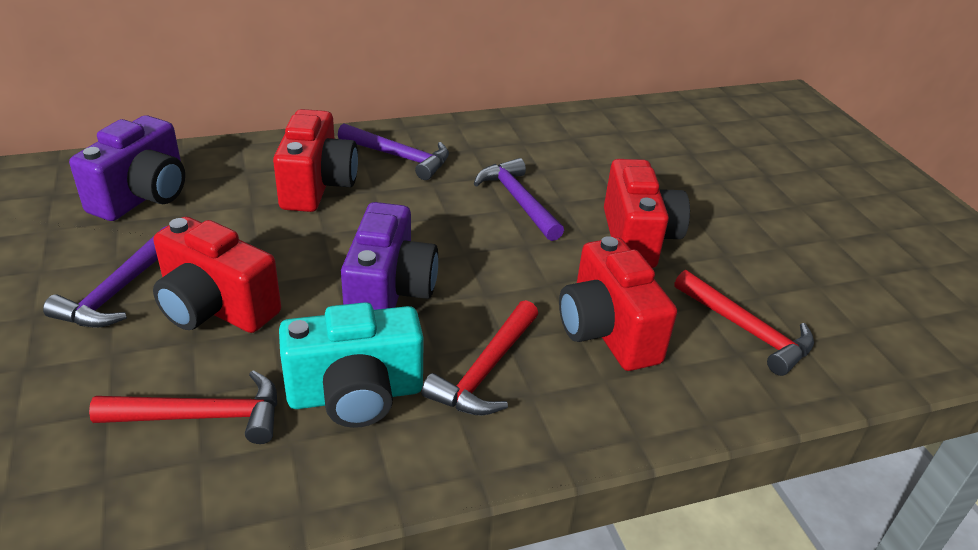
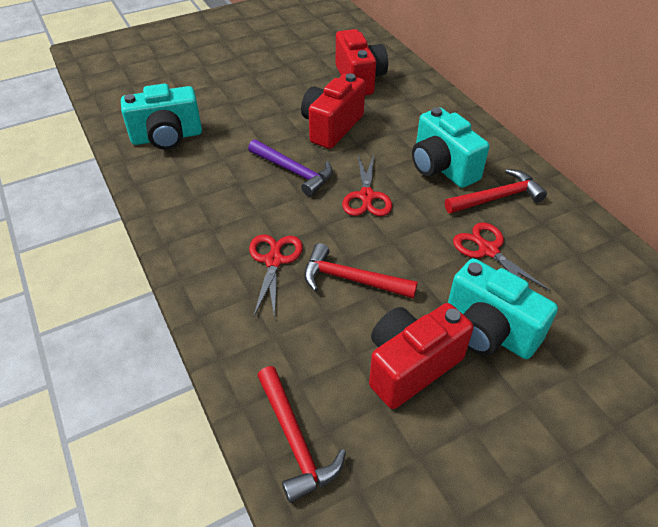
purple camera: [69,115,185,221] [341,202,438,310] = 2 -> none = 0
purple hammer: [43,226,167,328] [338,123,449,180] [474,158,564,241] = 3 -> [248,139,333,196] = 1
red camera: [153,217,281,333] [273,109,358,212] [559,236,677,371] [604,159,690,268] = 4 -> [301,73,365,149] [336,29,388,95] [369,303,474,409] = 3
red scissors: none = 0 -> [249,234,303,319] [342,154,392,216] [453,222,551,291] = 3
turquoise camera: [279,302,424,428] = 1 -> [121,84,202,150] [412,107,489,188] [448,258,558,359] = 3

